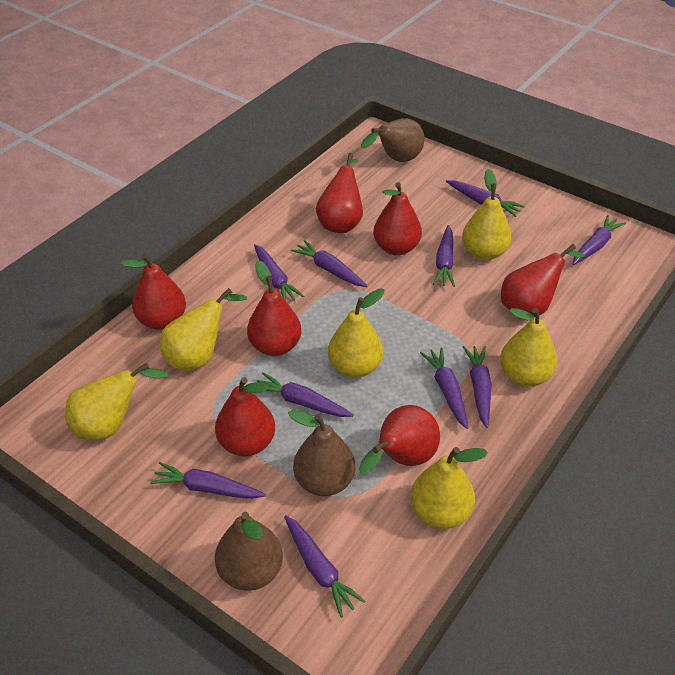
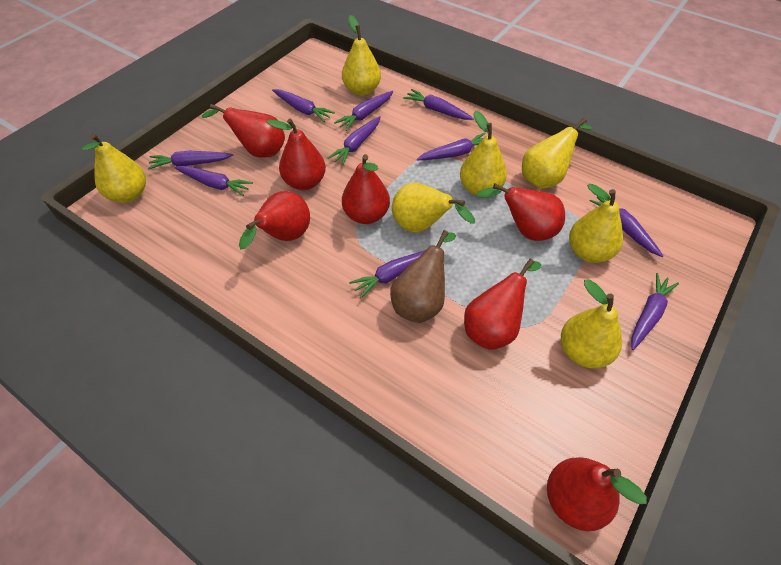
brown pear: [215,512,283,591] [288,410,355,496] [361,118,425,162] = 3 -> [390,230,456,323] = 1
yellow pear: [65,363,169,441] [160,288,247,371] [328,288,384,378] [411,447,488,529] [462,169,512,260] [500,308,557,387] = 6 -> [81,133,146,203] [342,15,381,96] [392,183,475,232] [460,111,507,196] [522,118,593,189] [561,279,622,369] [569,184,623,263] = 7

